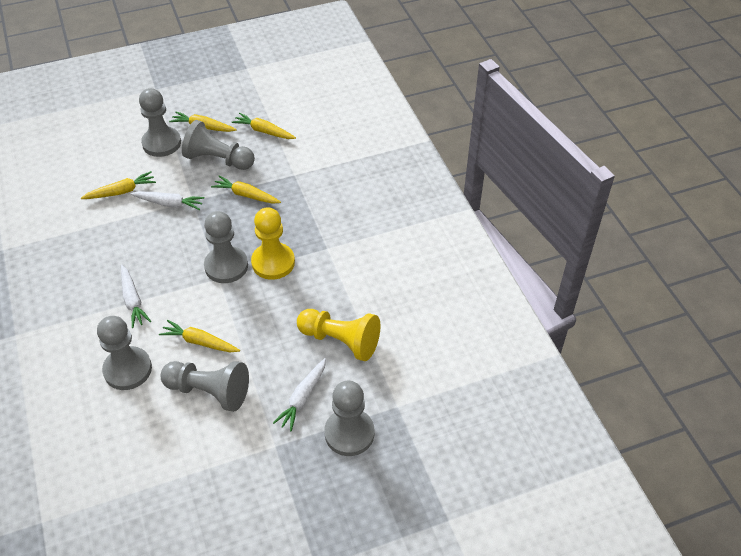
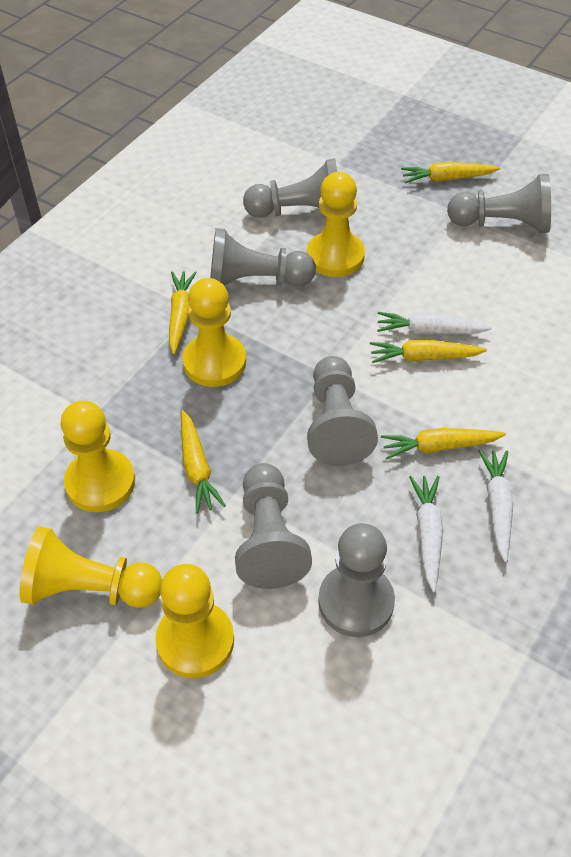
yellow pawn: [251,207,295,280] [297,309,380,361] = 2 -> [20,526,162,608] [60,401,135,512] [155,564,234,678] [182,278,246,387] [307,172,365,277] = 5

